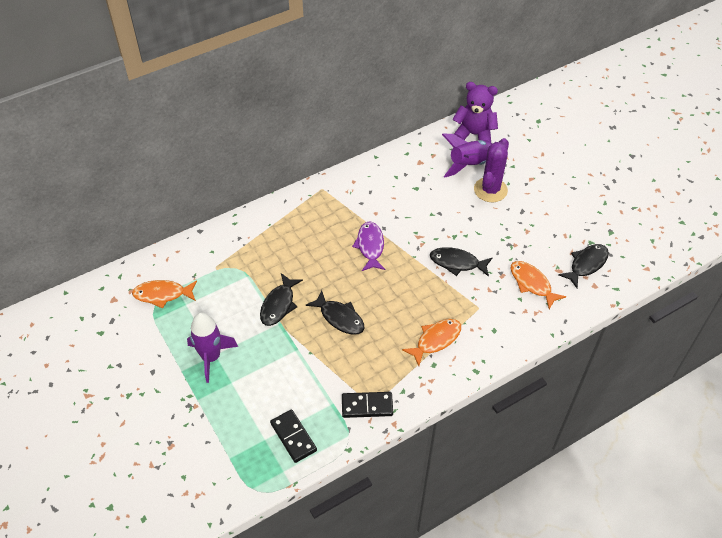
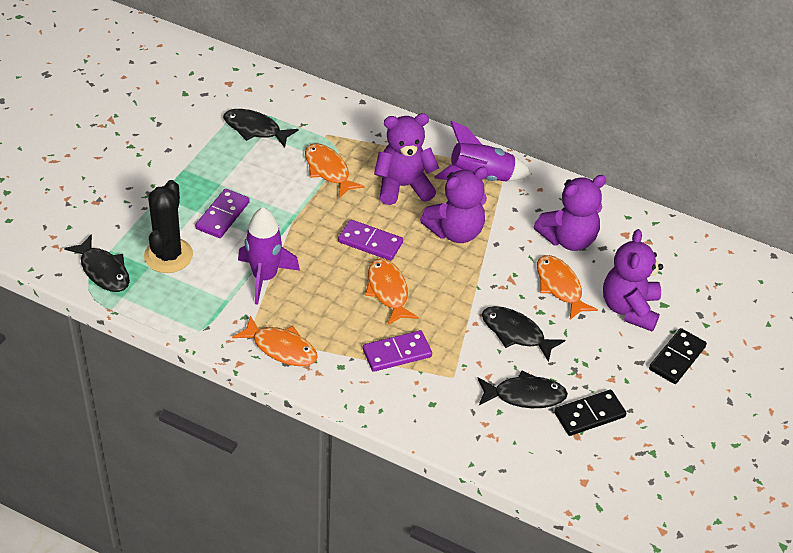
black cactus: none = 0 -> [144,180,193,273] = 1
orange fish: [132,280,197,309] [402,319,461,366] [511,261,566,309] = 3 -> [232,315,318,366] [305,143,365,198] [365,259,419,325] [537,255,598,320] = 4
purple cactus: [474,138,509,202] = 1 -> none = 0
purple domino: none = 0 -> [195,189,250,238] [338,220,403,261] [363,330,432,372] = 3
purple fish: [352,221,385,271] = 1 -> none = 0
purple teddy bear: [452,82,498,142] = 1 -> [374,113,439,205] [420,167,488,243] [534,175,606,251] [603,229,663,332] = 4

